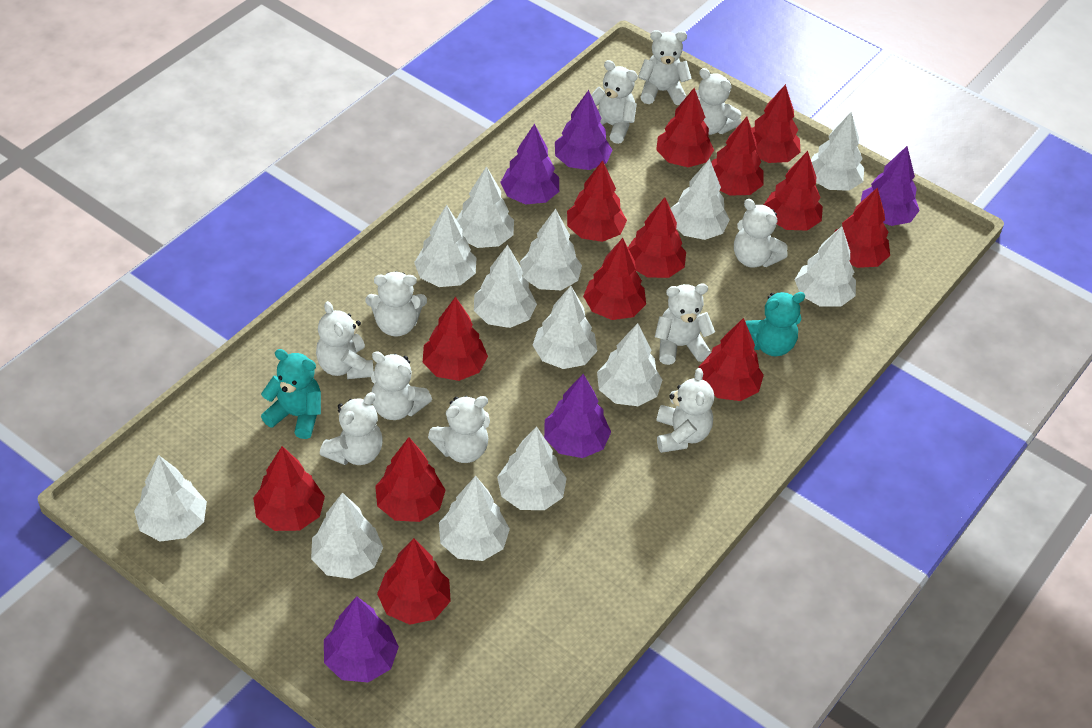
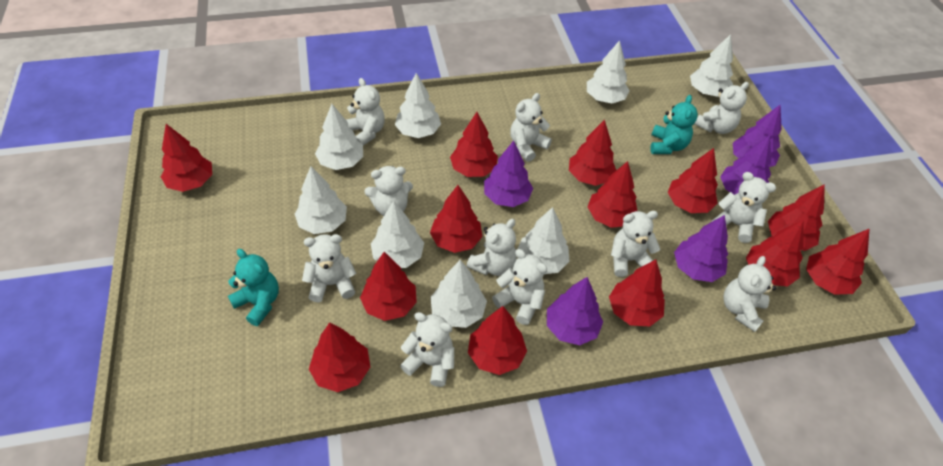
white tree: [134,455,207,542] [311,493,383,579] [414,205,476,287] [439,476,510,561] [456,166,514,248] [474,245,537,328] [497,426,567,510] [520,209,582,290] [533,286,597,369] [597,323,662,406] [670,159,730,240] [795,226,856,307] [811,112,864,191] = 13 -> [295,166,347,234] [315,104,363,170] [371,201,424,268] [395,73,441,138] [431,260,487,328] [518,207,569,274] [587,40,630,103] [690,34,733,97] = 8

